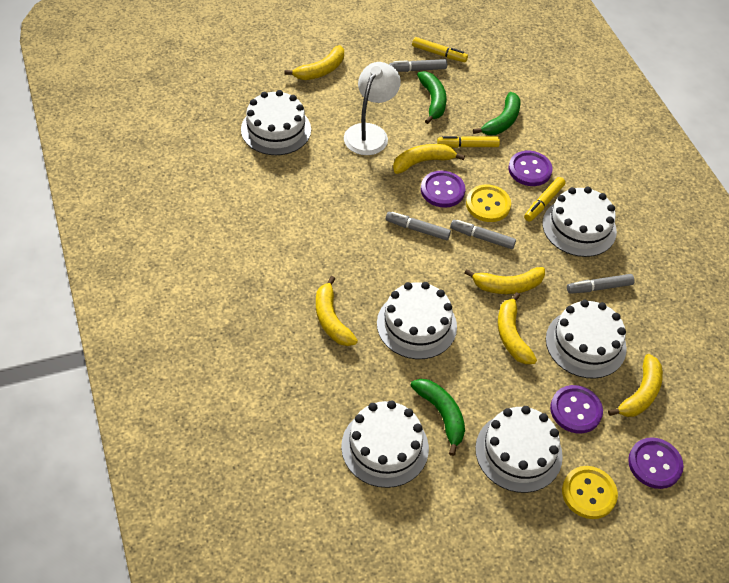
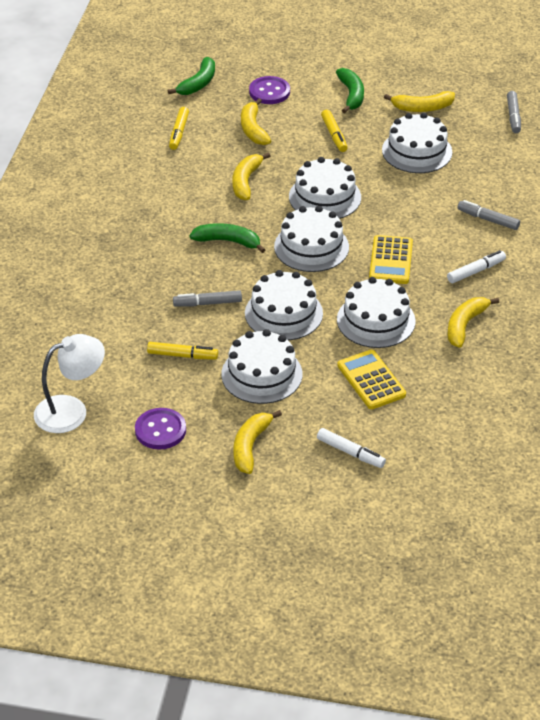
grey marker: [386,212,451,240] [389,59,447,72] [450,220,516,249] [567,274,635,294] = 4 -> [173,290,242,306] [457,200,520,230] [507,91,521,133] = 3
purple button: [421,171,465,208] [508,151,553,186] [550,385,603,433] [628,437,684,489] = 4 -> [135,408,186,450] [249,76,290,104] = 2
white marker: none = 0 -> [317,428,386,468] [447,250,506,283] = 2
yellow banana: [284,45,344,80] [316,276,358,346] [393,144,465,174] [464,267,545,294] [498,292,537,364] [608,354,663,417] = 6 -> [233,152,270,200] [233,410,282,474] [241,98,271,145] [384,91,455,112] [447,297,499,348] = 5
yellow button: [466,185,511,222] [562,466,618,519] = 2 -> none = 0
yellow calculator: none = 0 -> [337,350,406,409] [369,235,413,284] = 2

